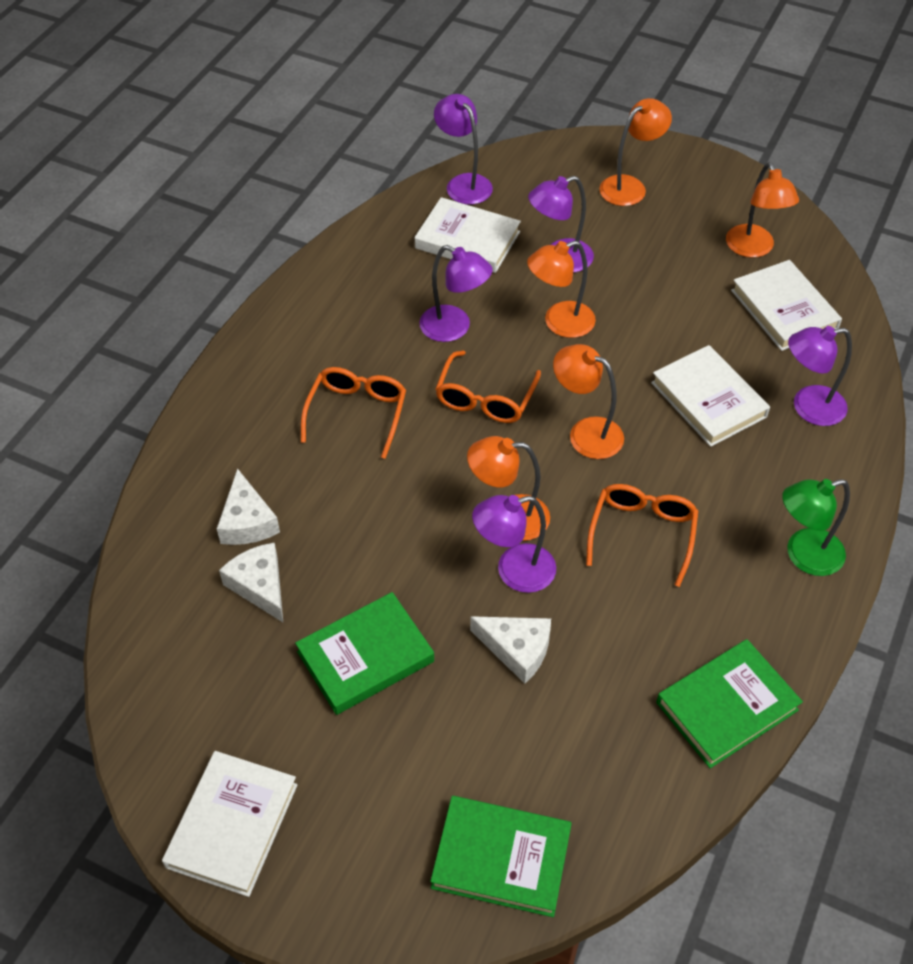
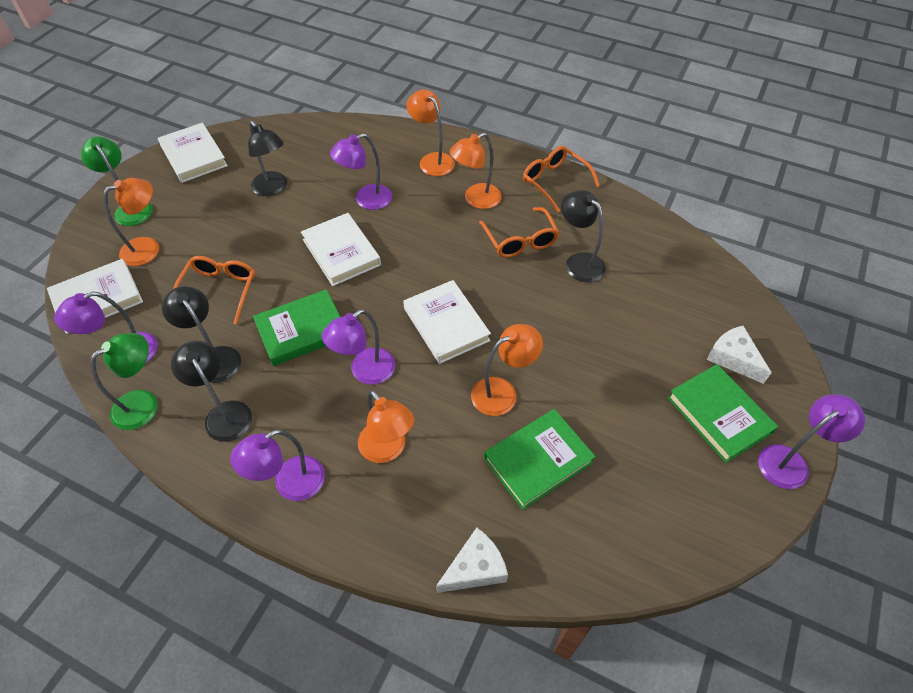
black lamp: none = 0 -> [162,286,241,383] [171,341,252,442] [248,121,287,196] [561,190,606,282] = 4
green lamp: [782,479,850,576] = 1 -> [81,136,153,226] [90,333,158,430] = 2
white cheese: [217,468,280,545] [219,542,283,622] [470,616,551,684] = 3 -> [436,528,508,593] [706,326,772,384] = 2

